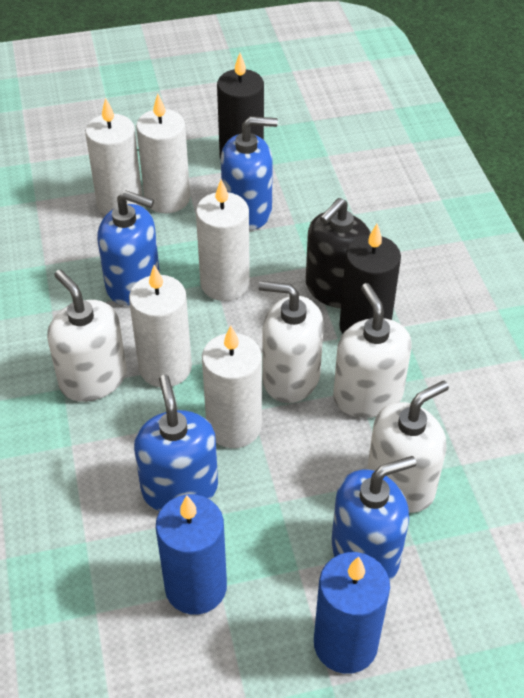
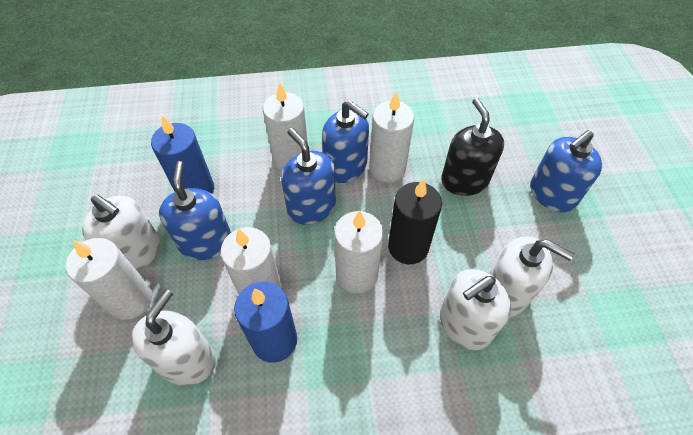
black candle: [217,53,264,159] [339,224,401,334] = 2 -> [388,179,442,264] = 1

